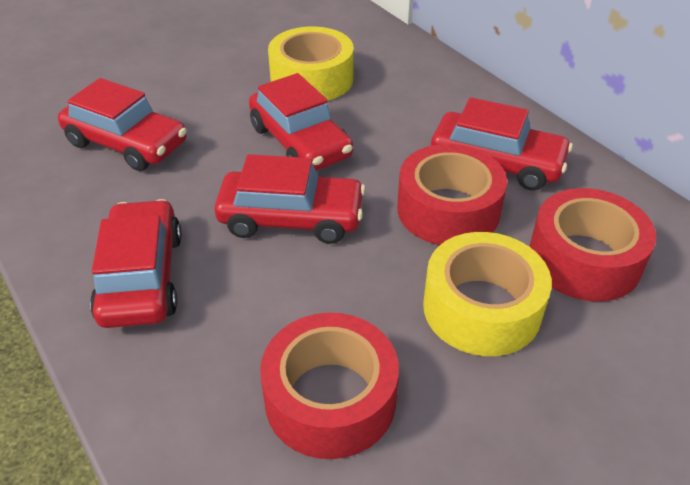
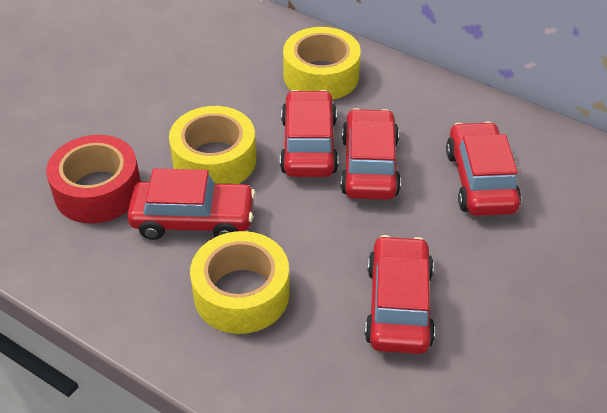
red tape: [260,313,399,459] [397,144,507,245] [529,188,656,302] = 3 -> [46,135,141,223] = 1
yellow tape: [268,26,354,100] [423,232,552,356] = 2 -> [169,106,256,184] [190,231,290,334] [283,27,361,100] = 3

